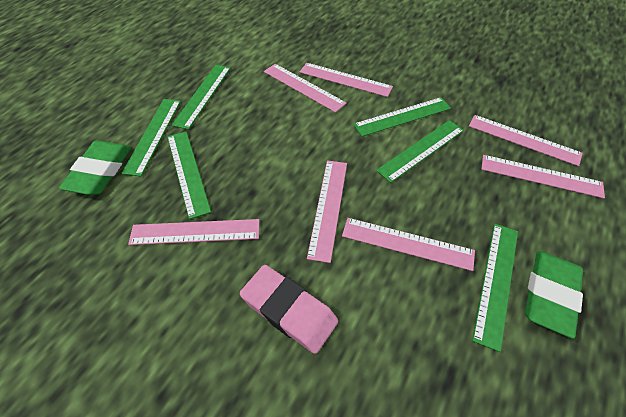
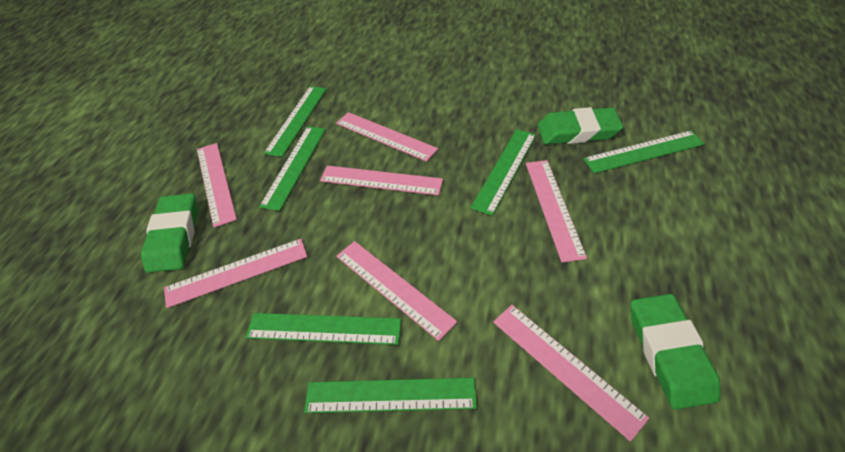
green eraser: [59,141,131,195] [525,251,583,339] = 2 -> [141,193,198,273] [538,107,623,144] [631,294,720,410] = 3
pink eraser: [240,265,338,354] = 1 -> none = 0

